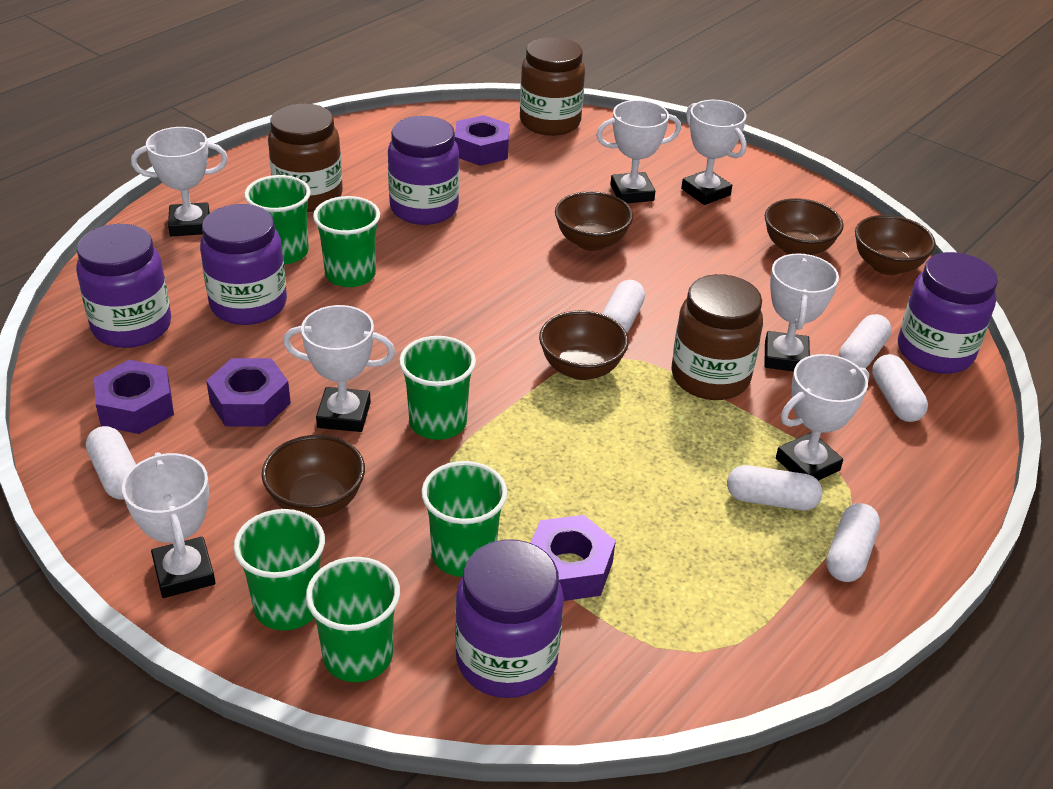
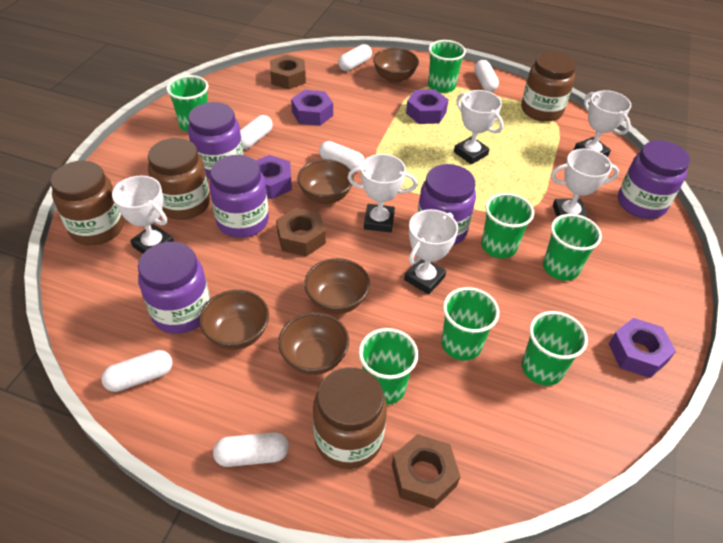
brown jar: [268,104,343,212] [520,37,585,136] [672,274,763,400] = 3 -> [50,161,124,245] [148,138,210,220] [313,367,387,469] [521,51,576,122] = 4
brown nut: none = 0 -> [270,55,306,89] [276,208,326,257] [392,434,461,509] = 3
green cup: [234,509,325,630] [244,175,311,265] [306,557,400,682] [313,196,380,287] [399,336,476,440] [421,461,508,577] = 6 -> [166,75,208,132] [359,328,418,405] [428,40,466,93] [441,287,499,360] [481,193,534,258] [522,311,588,386] [543,214,602,281] = 7
white trophy: [122,452,216,598] [131,127,228,236] [283,305,395,432] [596,100,681,203] [681,100,746,205] [764,253,839,371] [776,354,869,481] = 7 -> [112,176,174,254] [348,154,417,233] [404,209,458,295] [454,90,504,164] [551,148,619,218] [574,90,631,157] = 6

